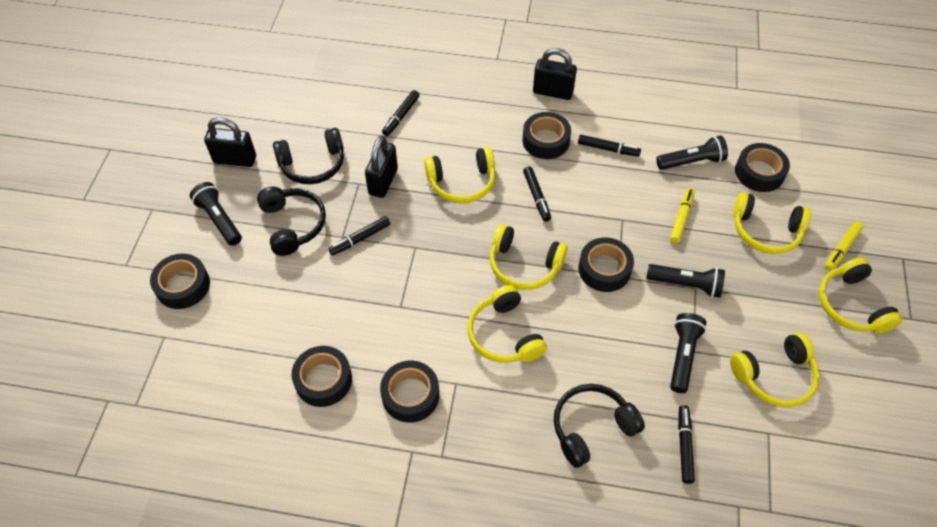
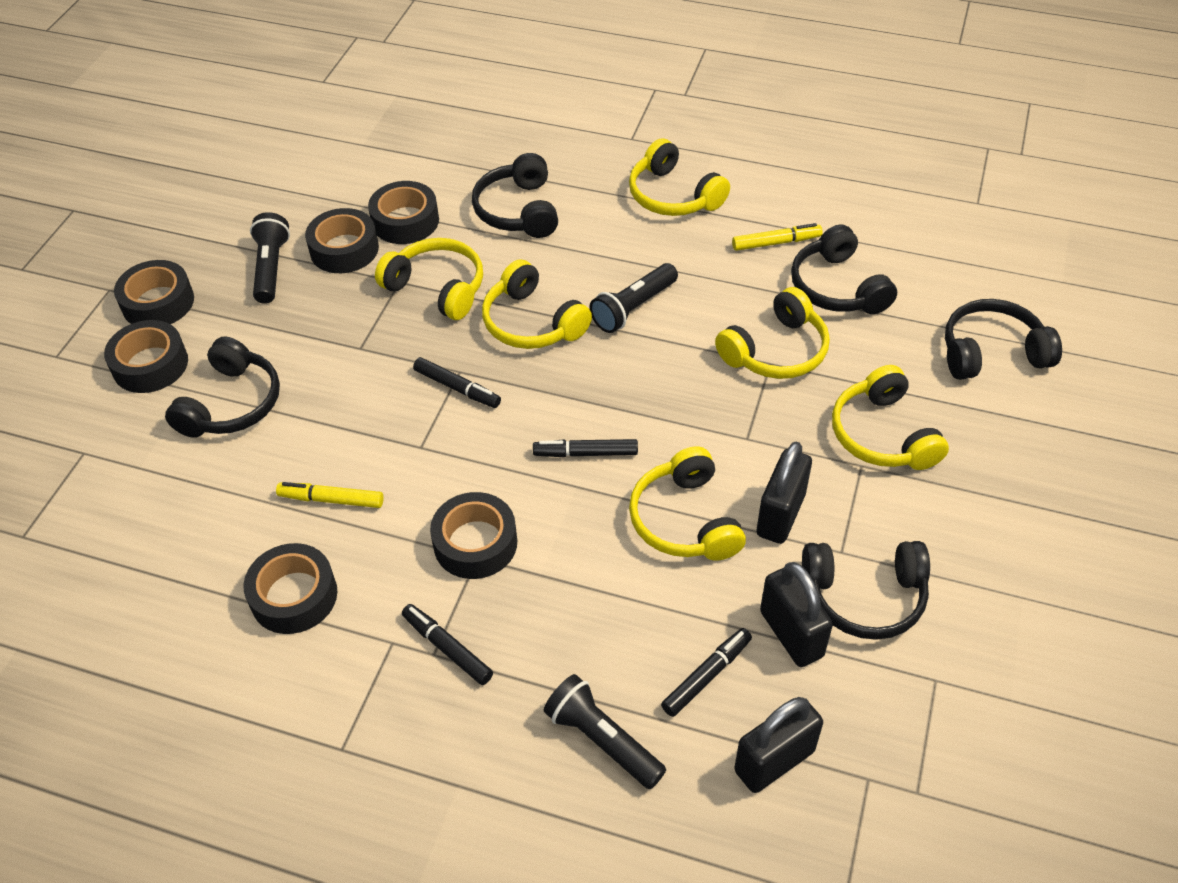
black flashlight: [190,182,242,246] [646,264,725,298] [656,136,728,170] [670,313,706,393] = 4 -> [250,212,290,304] [544,674,666,789] [589,263,678,333] = 3
black headphones: [257,187,326,256] [273,128,344,184] [554,384,645,468] = 3 -> [165,337,280,438] [472,153,558,238] [791,224,897,314] [802,541,930,640] [945,299,1062,380] = 5
black marker: [328,216,390,256] [382,90,420,136] [523,166,551,222] [578,135,641,157] [678,405,695,484] = 5 -> [402,604,493,685] [413,357,501,408] [533,439,638,457] [661,628,752,717] = 4

